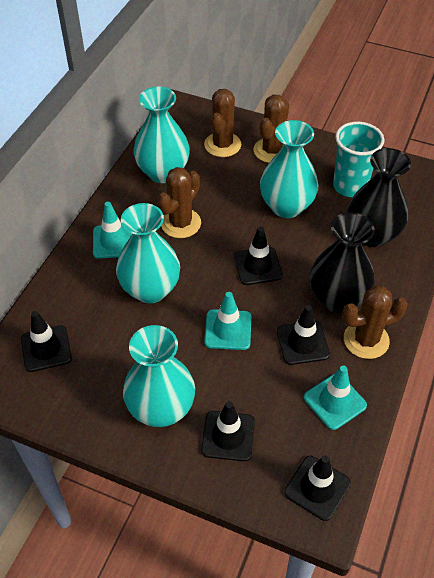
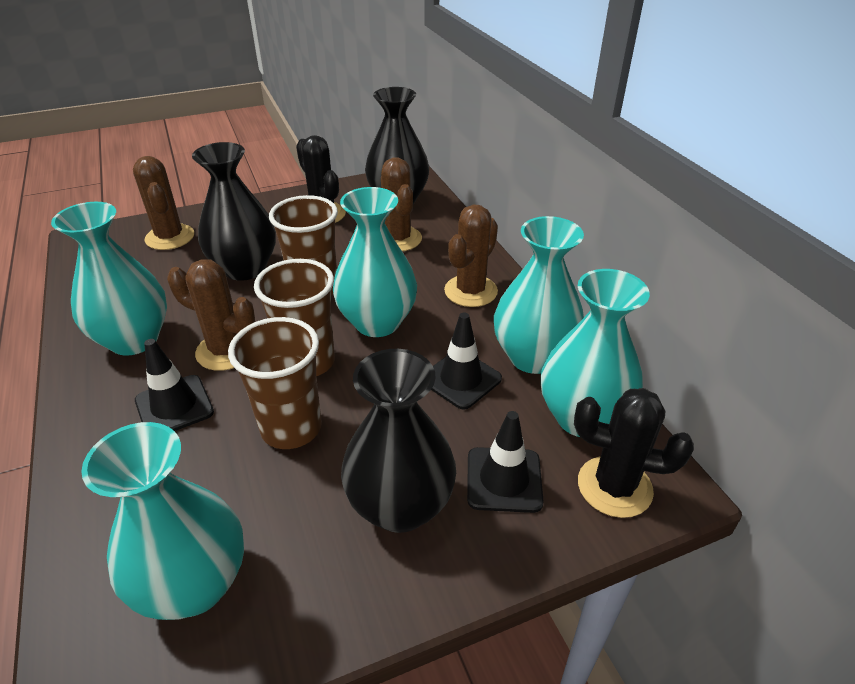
black cactus: none = 0 -> [296,135,346,223] [574,388,694,518] = 2
black traffic cone: [21,311,72,372] [201,401,255,461] [234,227,283,285] [277,305,330,365] [284,455,351,521] = 5 -> [135,339,214,431] [431,312,502,409] [467,411,544,513] = 3
black vase: [310,212,375,313] [348,148,411,247] = 2 -> [192,142,276,281] [341,349,456,533] [365,87,429,204] = 3
brown cup: none = 0 -> [228,317,322,449] [254,259,335,376] [269,195,338,295] = 3
turquoise cup: [333,122,385,197] = 1 -> none = 0
turquoise traffic cone: [93,202,132,259] [204,292,251,350] [304,366,367,430] = 3 -> none = 0
turquoise vase: [116,203,180,303] [123,325,195,427] [133,87,190,183] [260,120,319,218] = 4 -> [51,202,167,356] [81,422,244,620] [333,187,417,337] [494,216,584,374] [541,269,650,437] = 5

